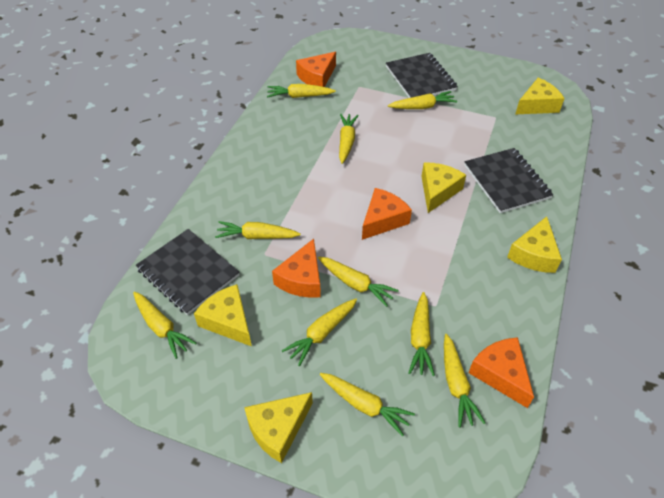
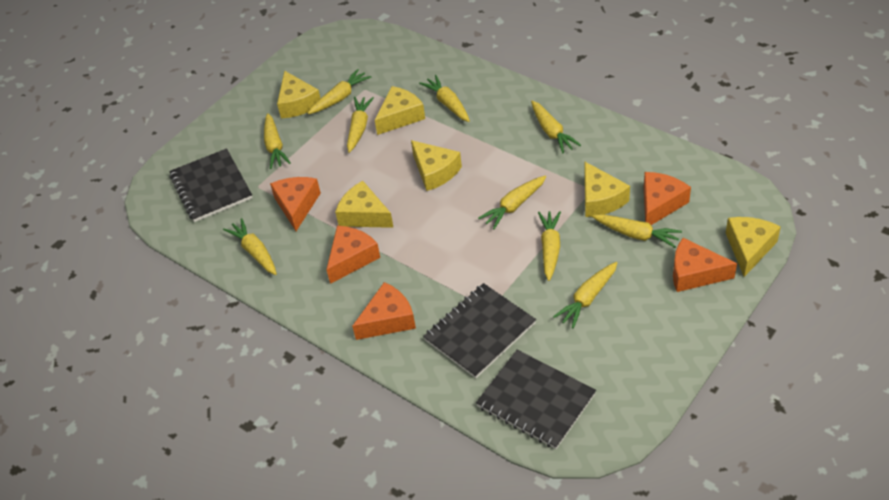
orange cheese: [272,239,321,298] [296,52,336,87] [362,188,412,240] [469,337,534,408] = 4 -> [270,177,321,231] [326,226,380,284] [352,282,416,340] [644,172,691,225] [673,238,737,292] = 5
yellow cheese: [194,284,252,346] [244,392,313,463] [421,162,466,213] [507,216,562,273] [515,78,565,114] = 5 -> [277,71,320,118] [335,181,394,228] [375,86,425,135] [411,140,462,191] [584,162,630,217] [726,217,781,277] = 6

